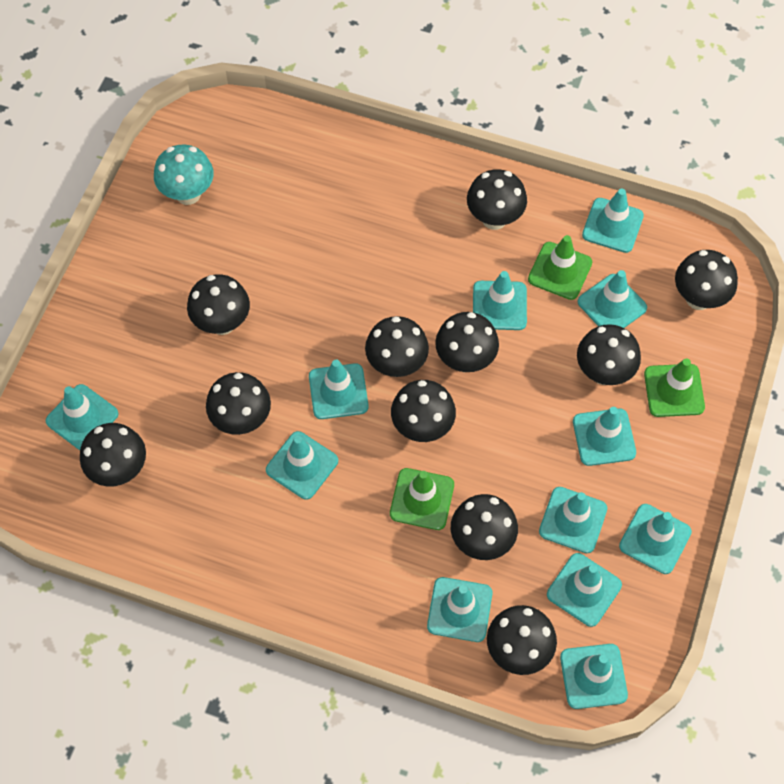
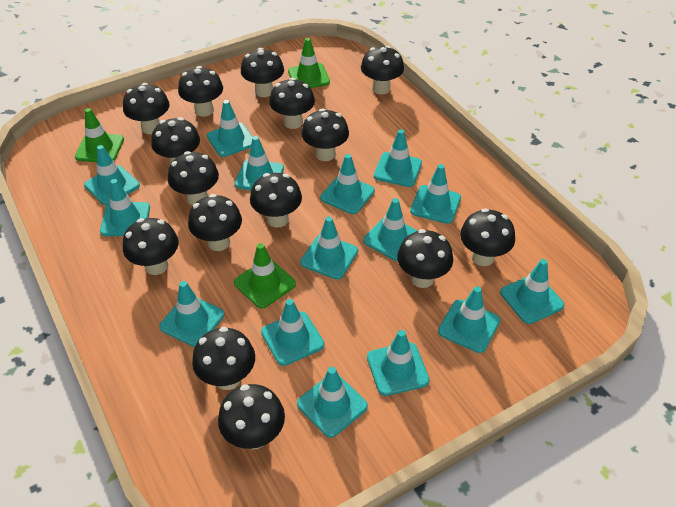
black mushroom: [80,423,146,486] [187,274,250,335] [206,372,271,435] [365,316,429,377] [391,380,456,442] [435,312,499,372] [451,494,518,560] [467,169,527,230] [487,605,557,675] [577,324,641,385] [675,250,738,310] = 11 -> [123,83,170,134] [123,218,179,275] [151,117,200,164] [168,151,219,205] [178,66,223,117] [188,194,242,251] [192,327,255,390] [218,384,285,450] [241,48,284,97] [250,173,302,228] [269,78,315,129] [301,109,349,161] [361,46,404,94] [397,229,453,288] [460,208,515,266] = 15
turquoise mushroom: [154,145,214,205] = 1 -> none = 0
turquoise traffic cone: [46,384,119,450] [266,431,338,500] [309,360,369,419] [427,577,492,642] [473,271,527,330] [539,487,607,553] [547,553,622,627] [560,644,628,709] [573,407,636,466] [577,270,647,328] [582,189,644,253] [619,504,692,574] = 12 -> [84,145,140,205] [100,179,150,236] [159,281,224,347] [207,100,253,157] [234,136,284,190] [261,299,324,366] [297,367,368,438] [300,217,358,279] [320,154,375,214] [363,198,418,261] [367,330,430,396] [374,129,422,187] [410,164,461,224] [438,286,500,353] [500,259,564,324] = 15

